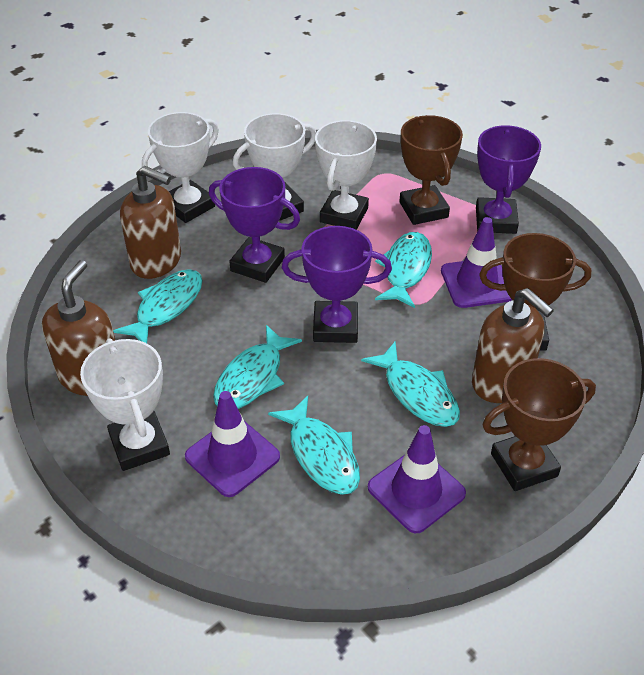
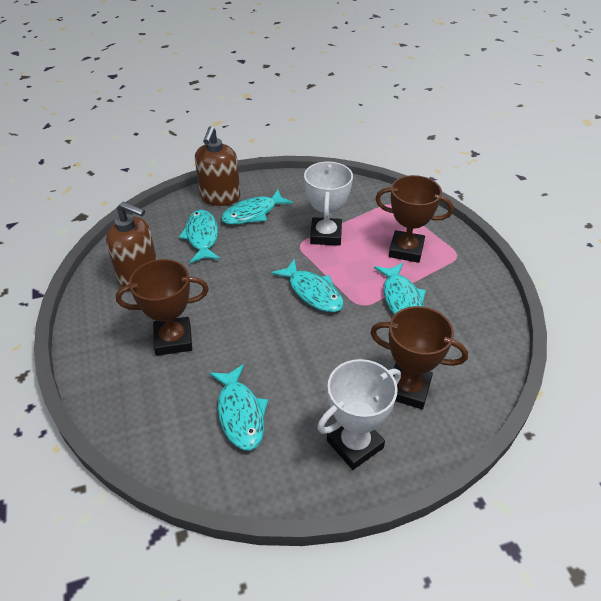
brown soap dispenser: [42,260,115,396] [120,166,181,279] [472,288,554,403] = 3 -> [106,202,157,291] [195,126,240,206] = 2
purple traffic cone: [185,391,280,497] [368,425,466,533] [441,217,512,308] = 3 -> none = 0
purple trophy: [209,167,300,283] [282,226,392,343] [476,125,541,234] = 3 -> none = 0
white trophy: [80,339,170,471] [142,112,219,223] [233,113,316,221] [315,120,377,230] = 4 -> [304,162,353,246] [317,359,401,470] = 2

